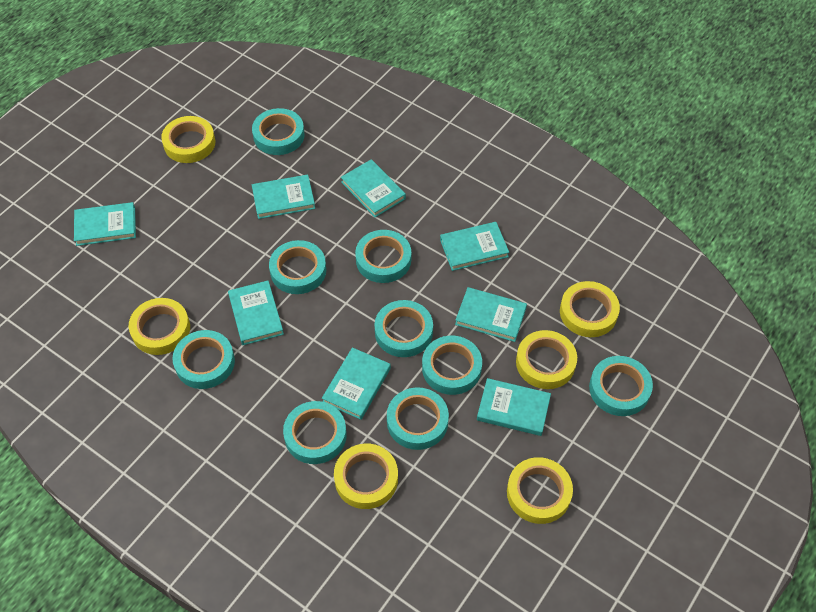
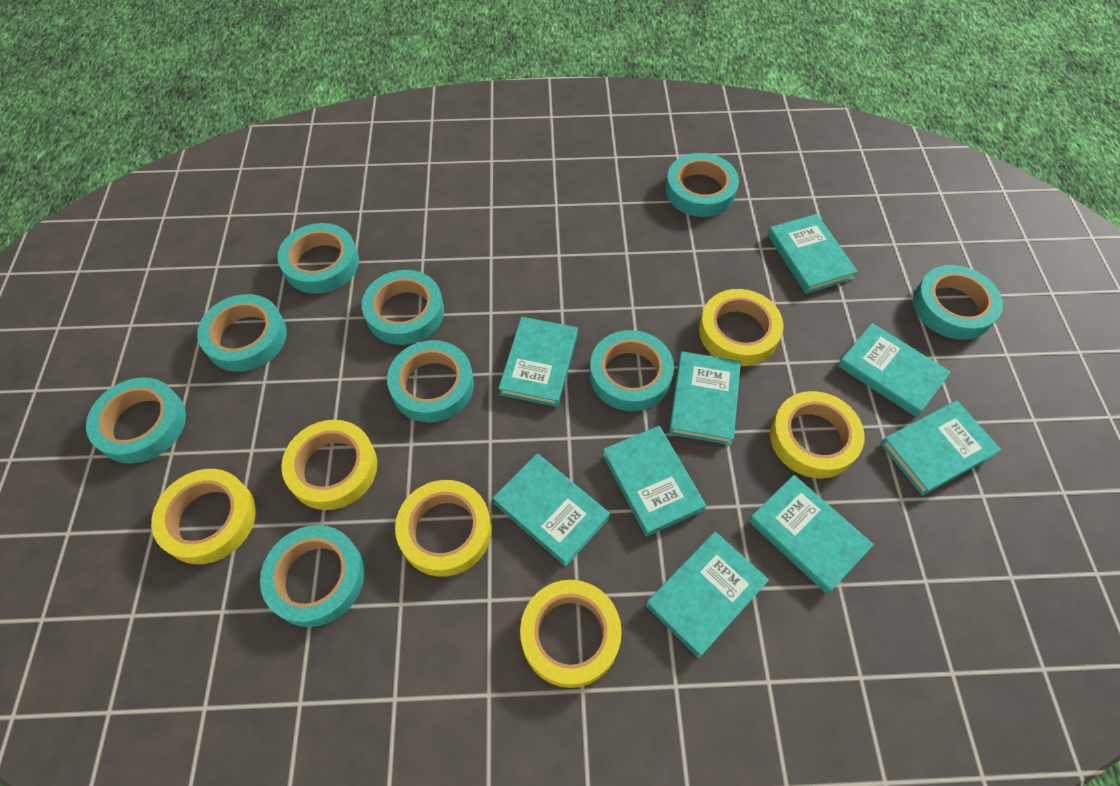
turquoise book: [74,202,136,246] [228,281,284,345] [252,175,315,219] [322,348,391,420] [341,159,406,217] [440,222,509,271] [455,287,527,342] [477,378,551,436] = 8 -> [492,454,610,567] [498,317,578,407] [602,426,706,537] [646,532,769,658] [669,351,741,445] [748,475,874,594] [767,214,858,294] [838,323,951,417] [880,401,1001,496] = 9

